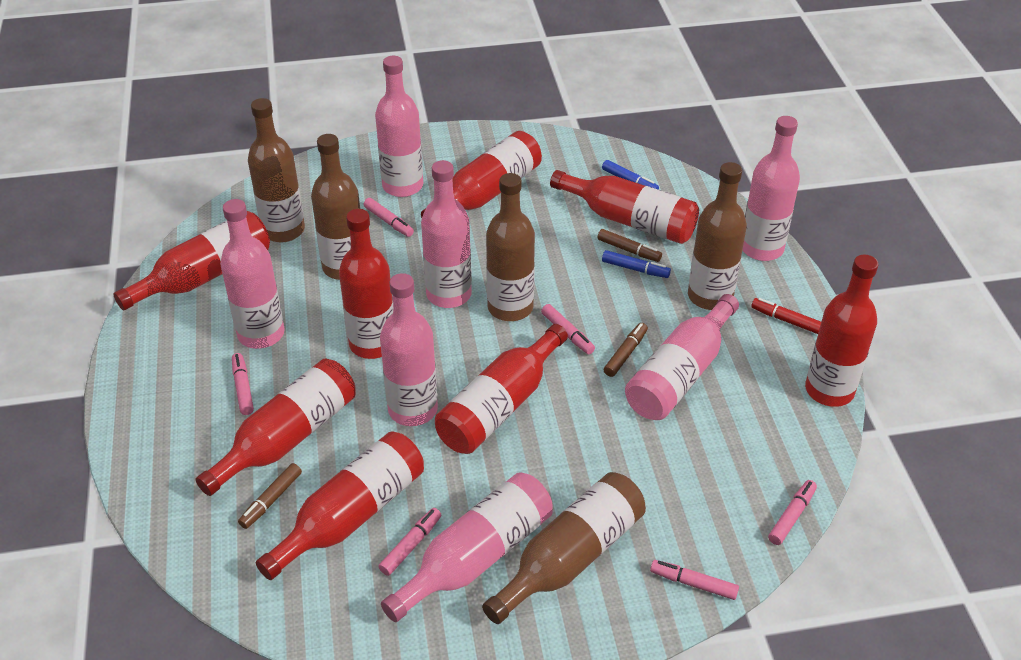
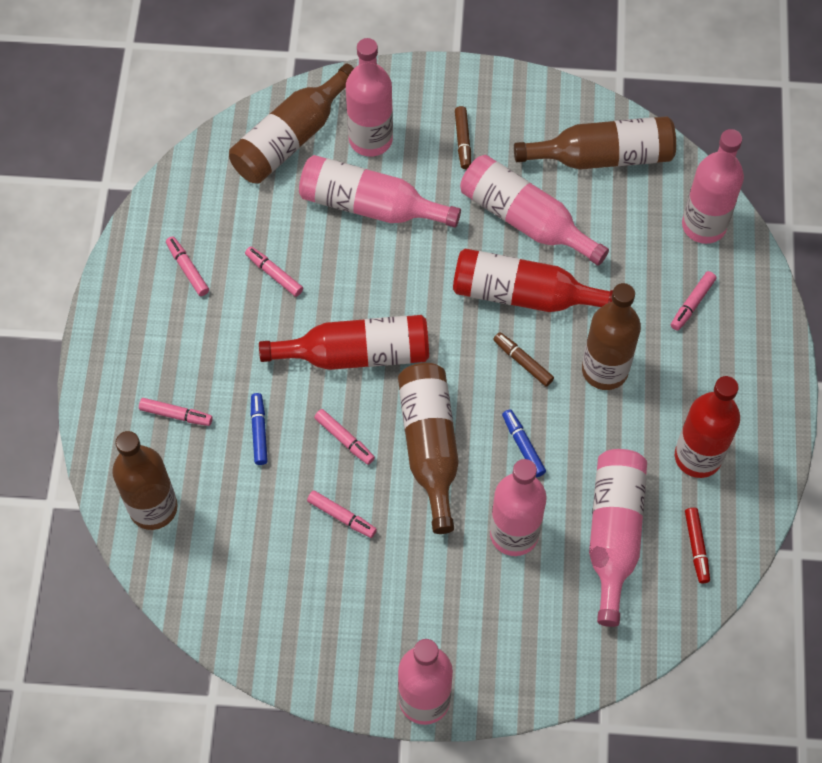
brown marker: [238,463,302,529] [597,229,662,262] [604,323,648,377] = 3 -> [455,106,471,169] [493,332,554,387] = 2
red bottle: [114,211,270,311] [196,359,356,496] [256,432,424,580] [339,209,393,359] [421,131,542,218] [435,324,568,454] [550,170,699,244] [805,254,878,407] = 8 -> [259,315,429,370] [453,249,613,312] [675,376,740,478] = 3

